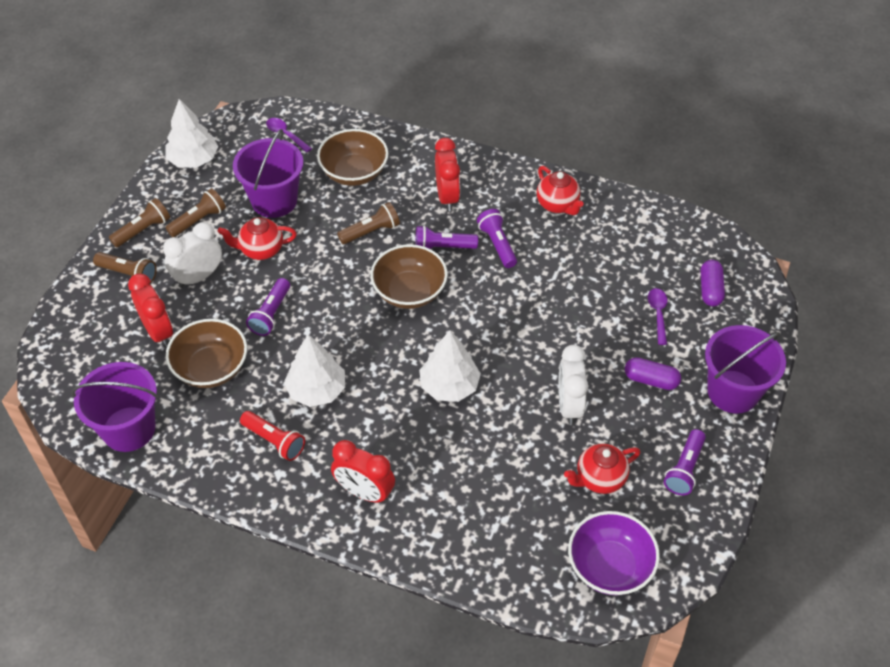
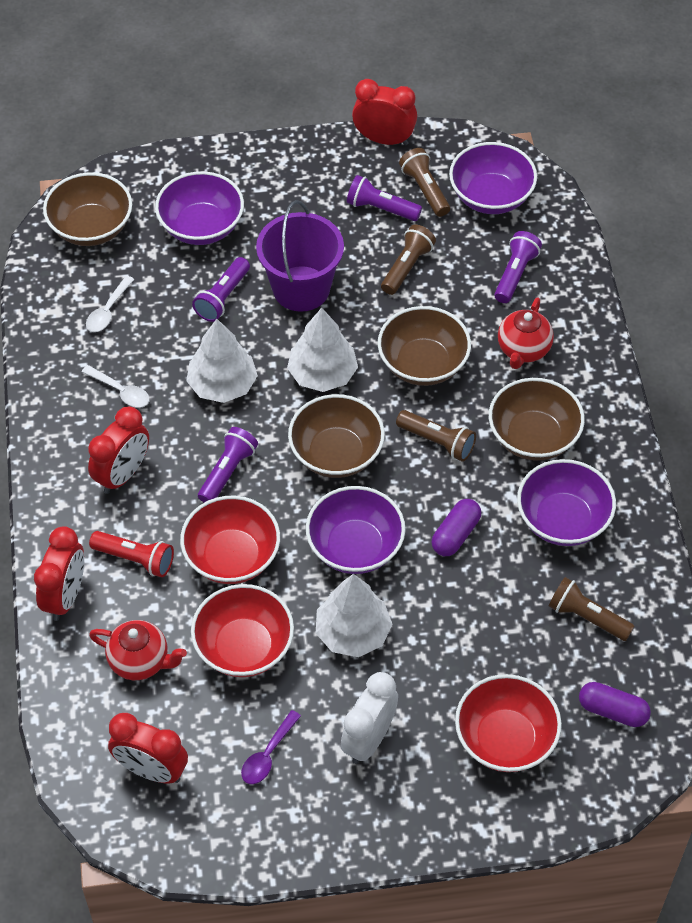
brown bowl: [166,319,247,388] [317,129,388,186] [370,244,448,309] = 3 -> [43,172,132,246] [288,394,385,478] [378,306,471,386] [489,378,585,461] = 4
purple bowl: [568,511,660,595] = 1 -> [155,171,244,245] [306,486,405,574] [449,142,537,214] [517,459,616,546] = 4
purple bucket: [71,362,158,452] [233,129,303,218] [705,325,786,414] = 3 -> [256,200,344,312] = 1
purple spoon: [266,118,312,153] [648,288,667,345] = 2 -> [241,710,301,784] = 1
red bowl: none = 0 -> [180,496,280,584] [191,584,294,677] [455,674,562,772] = 3
red clock: [128,274,173,347] [331,440,395,503] [435,138,460,211] = 3 -> [34,526,84,621] [88,407,149,494] [108,713,188,784] [352,79,417,146] = 4
red teapot: [218,217,297,260] [537,166,584,215] [564,443,640,494] = 3 -> [89,620,187,680] [498,297,554,369] = 2
white clock: [163,222,222,288] [558,345,588,425] = 2 -> [341,672,398,764] = 1
white spoon: none = 0 -> [81,365,150,408] [86,276,135,332] = 2

